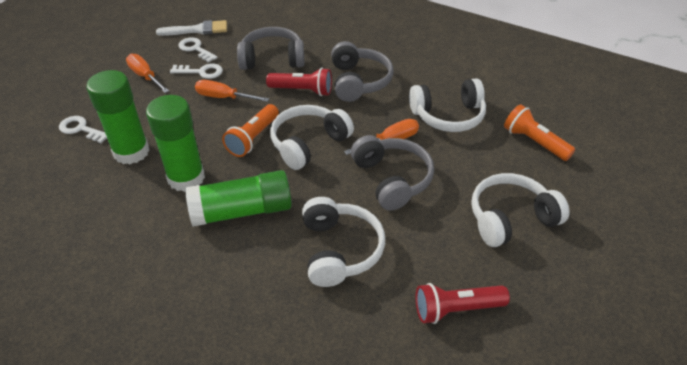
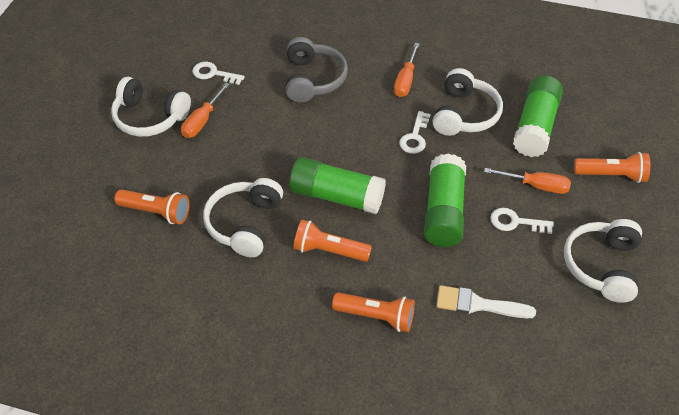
grey headphones: [237,27,305,70] [331,41,393,102] [351,135,434,211] = 3 -> [286,37,348,103] = 1
orange flashlight: [222,104,279,157] [504,104,575,161] = 2 -> [114,189,189,224] [293,220,372,262] [332,292,415,332] [574,152,650,183] = 4
red flashlight: [266,68,332,96] [416,283,510,324] = 2 -> none = 0

